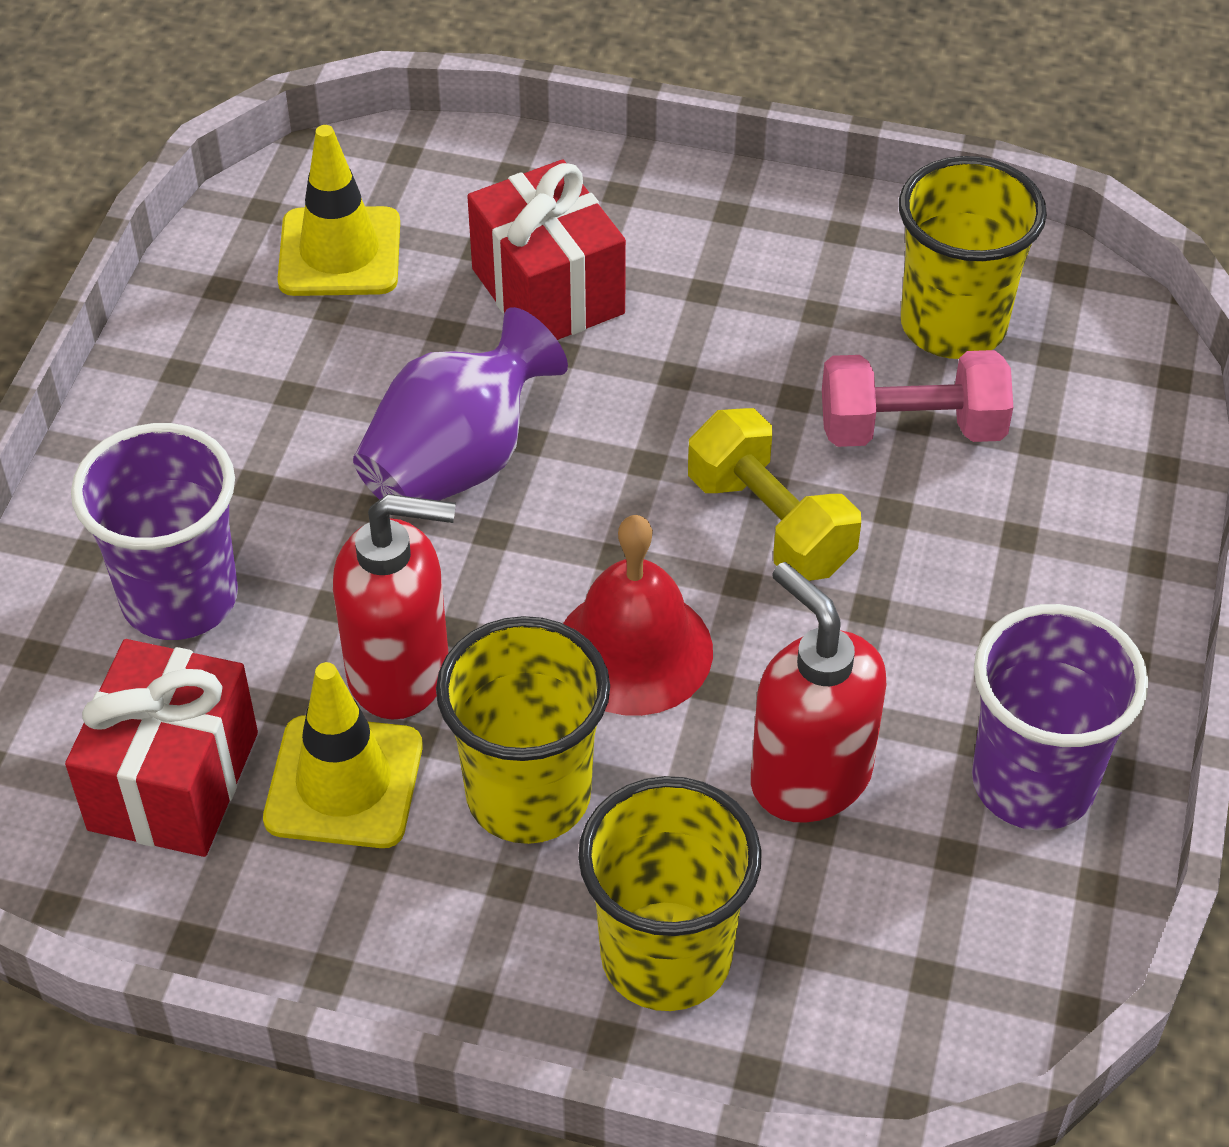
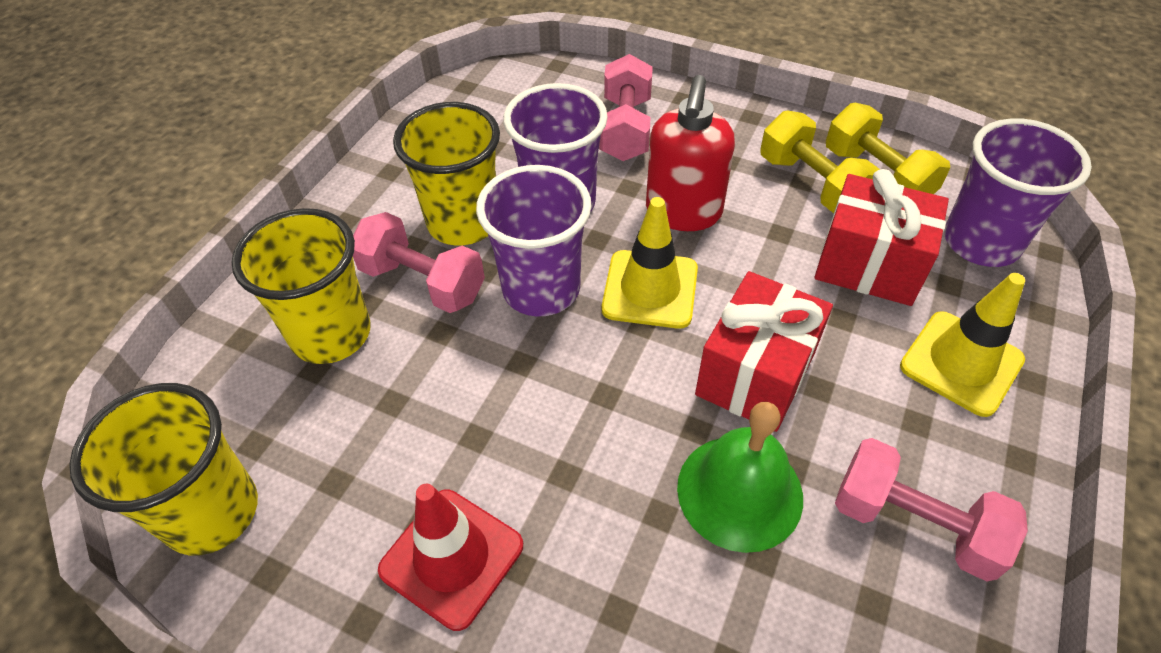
green bell: none = 0 -> [677,402,803,553] = 1
pink dumbbell: [822,350,1013,447] = 1 -> [353,212,485,313] [599,54,653,161] [835,438,1028,582] = 3
purple cup: [71,423,238,640] [972,604,1149,830] = 2 -> [476,165,592,317] [503,83,608,212] [944,118,1092,267] = 3
purple vase: [353,307,568,501] = 1 -> none = 0
red bell: [563,515,713,716] = 1 -> none = 0
red soap dispenser: [333,494,456,720] [751,562,886,823] = 2 -> [646,75,735,231] = 1
red traffic cone: none = 0 -> [378,484,523,631] = 1
yellow dumbbell: [688,408,861,581] = 1 -> [760,110,880,213] [826,103,950,194] = 2

